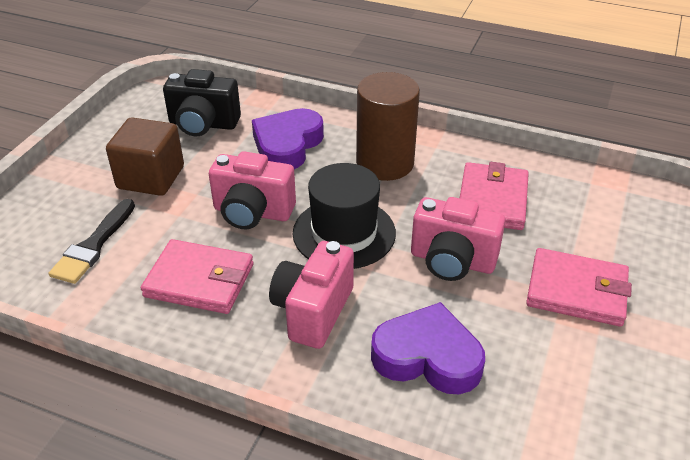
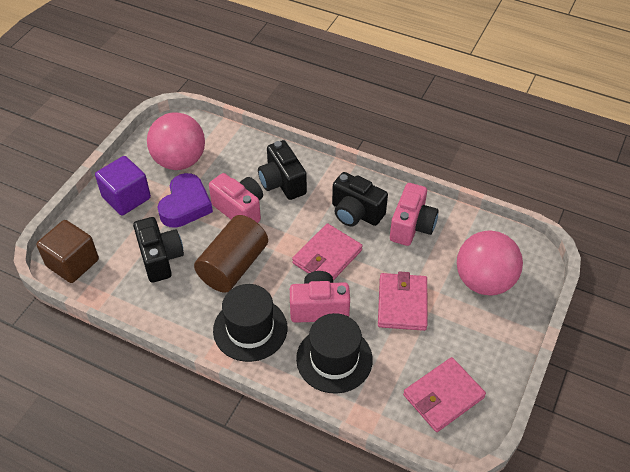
black brush: [49,199,135,284] = 1 -> none = 0
black camera: [163,69,241,136] = 1 -> [133,217,184,283] [258,140,307,200] [332,172,388,226] = 3
black hat: [293,163,396,269] = 1 -> [213,284,287,362] [296,313,373,394] = 2
pink ball: none = 0 -> [147,113,205,170] [457,231,523,295] = 2
purple cube: none = 0 -> [95,156,151,215] = 1
purple heart: [252,108,324,169] [371,302,485,394] = 2 -> [157,173,213,228] = 1

